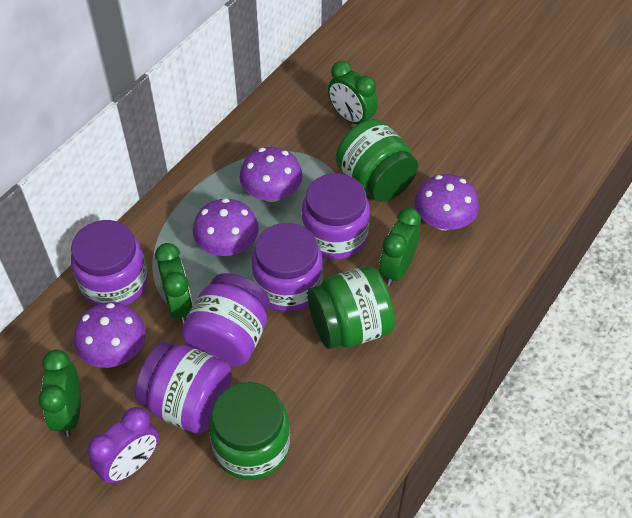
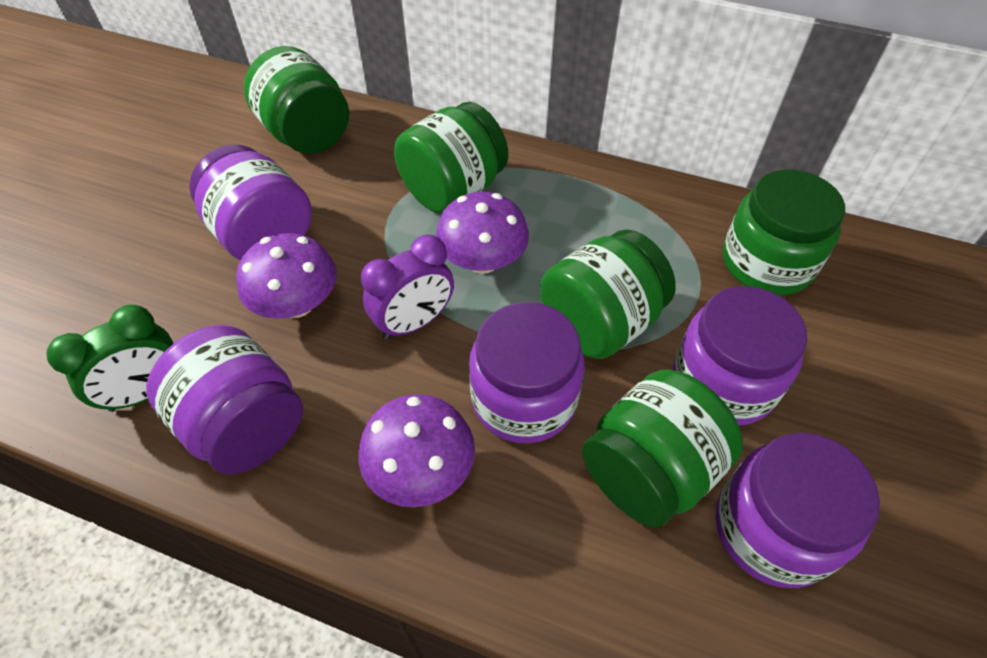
green clock: [38,350,81,437] [155,243,193,325] [328,61,378,125] [379,207,421,286] = 4 -> [47,305,174,412] = 1
green jar: [209,382,290,480] [308,266,395,349] [336,119,418,202] = 3 -> [244,46,349,154] [394,102,508,214] [540,230,676,359] [582,370,743,528] [723,170,845,296] = 5
purple mushroom: [74,302,146,368] [193,198,259,256] [239,147,302,202] [414,174,479,230] = 4 -> [236,233,337,319] [358,394,475,507] [436,192,529,274] = 3

